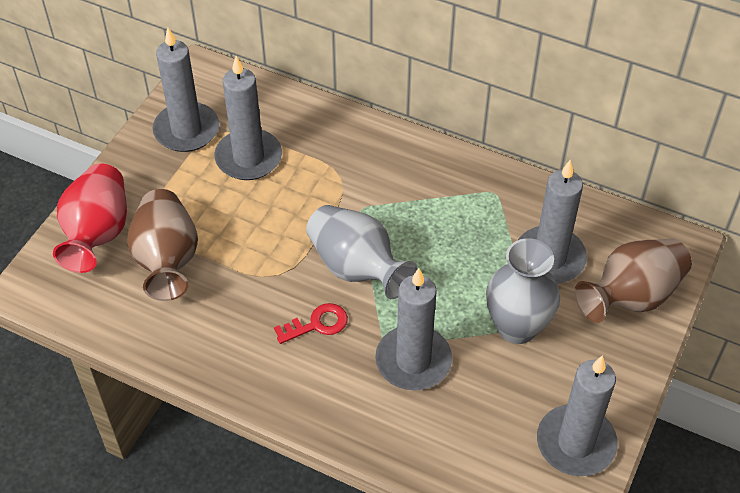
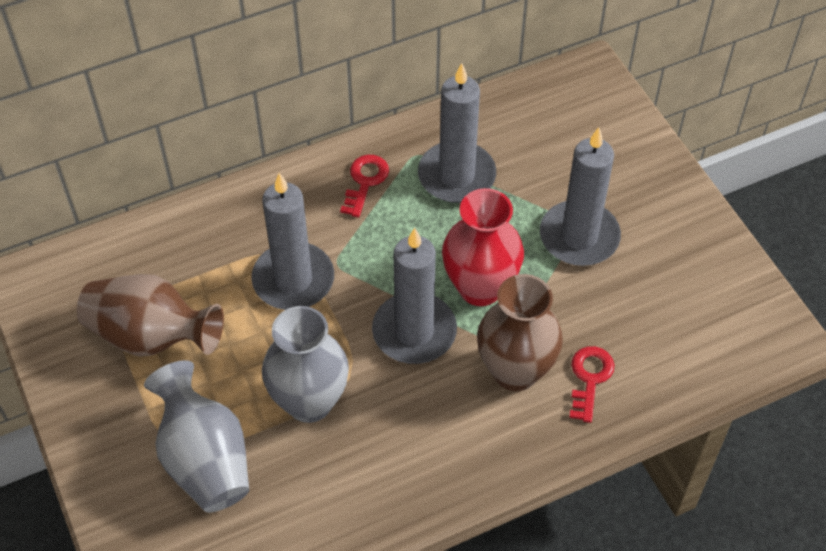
grey candle: [153,28,219,152] [215,56,282,180] [375,268,452,390] [518,160,587,283] [537,355,618,476] = 5 -> [251,173,334,310] [372,228,457,364] [418,63,496,203] [540,127,621,266] = 4
red key: [274,303,348,344] = 1 -> [340,155,389,217] [569,346,615,423] = 2

